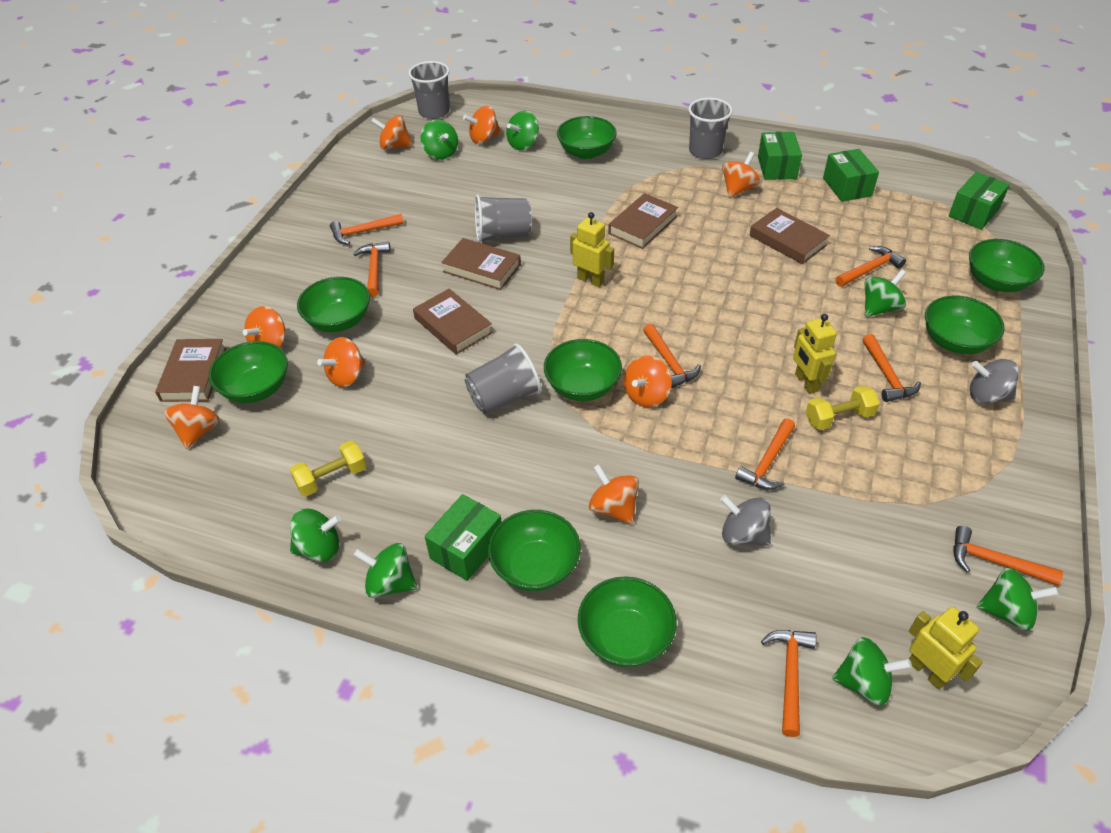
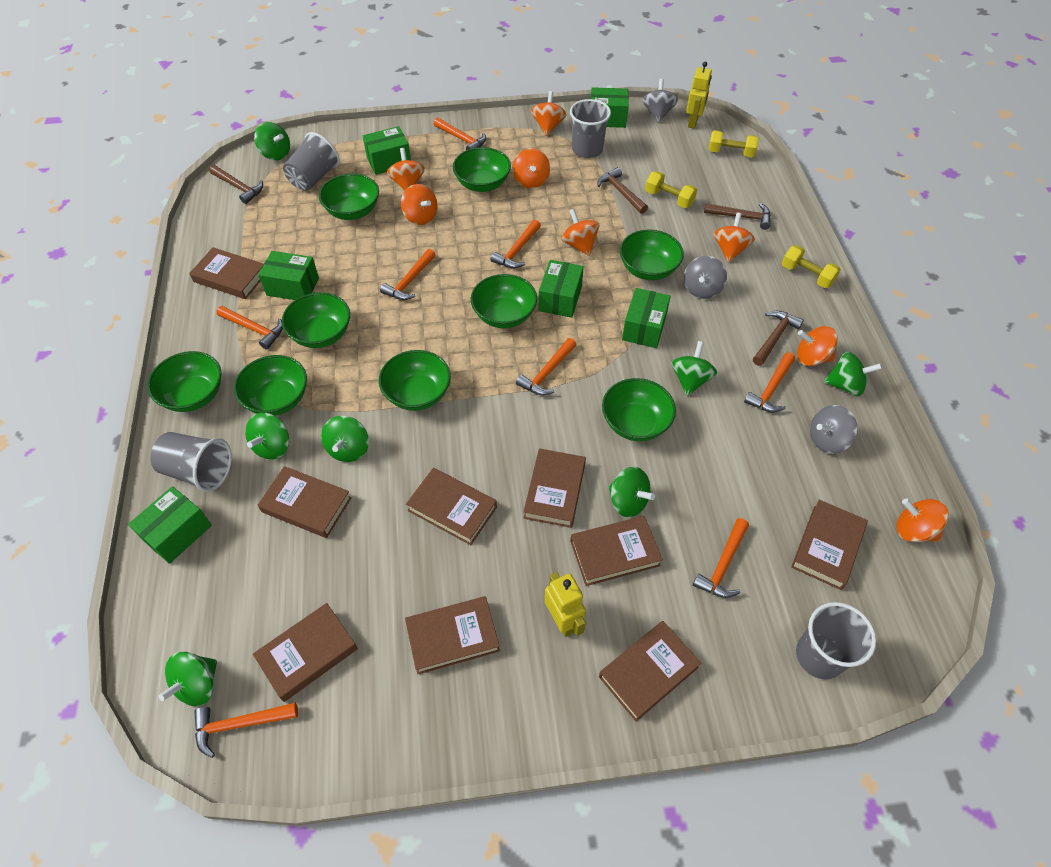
brown book: [155,339,227,402] [413,289,493,355] [441,238,521,290] [608,193,678,249] [749,208,830,264] = 5 -> [189,247,264,299] [253,603,358,702] [258,466,351,538] [405,596,500,674] [406,468,497,545] [524,448,586,528] [570,516,663,586] [599,621,701,722] [791,500,868,590] = 9
brown hammer: none = 0 -> [209,165,263,204] [597,167,648,214] [704,203,771,230] [753,311,804,366] = 4
green bowl: [209,341,288,403] [297,277,370,332] [488,510,581,591] [544,339,622,401] [557,116,617,159] [578,576,677,667] [925,296,1005,354] [969,239,1045,292] = 8 -> [147,351,221,412] [234,355,307,416] [282,292,350,348] [319,173,379,220] [379,350,451,411] [453,147,511,192] [471,274,537,328] [602,378,676,441] [620,229,684,280] = 9
green box: [425,494,501,581] [758,132,802,180] [823,149,879,202] [949,172,1010,230] = 4 -> [128,486,212,564] [258,251,319,300] [363,126,411,175] [538,260,584,318] [591,87,629,128] [622,288,671,348] = 6
grey spinning top: [720,495,771,546] [970,359,1019,403] = 2 -> [642,79,678,123] [684,256,727,299] [810,405,857,454] = 3
yellow dumbbell: [290,440,367,496] [806,385,880,430] = 2 -> [645,171,697,208] [708,130,759,157] [782,245,841,288] = 3
yellow robot: [570,212,614,287] [793,314,837,394] [909,606,983,690] = 3 -> [545,572,586,637] [686,61,712,129] = 2

